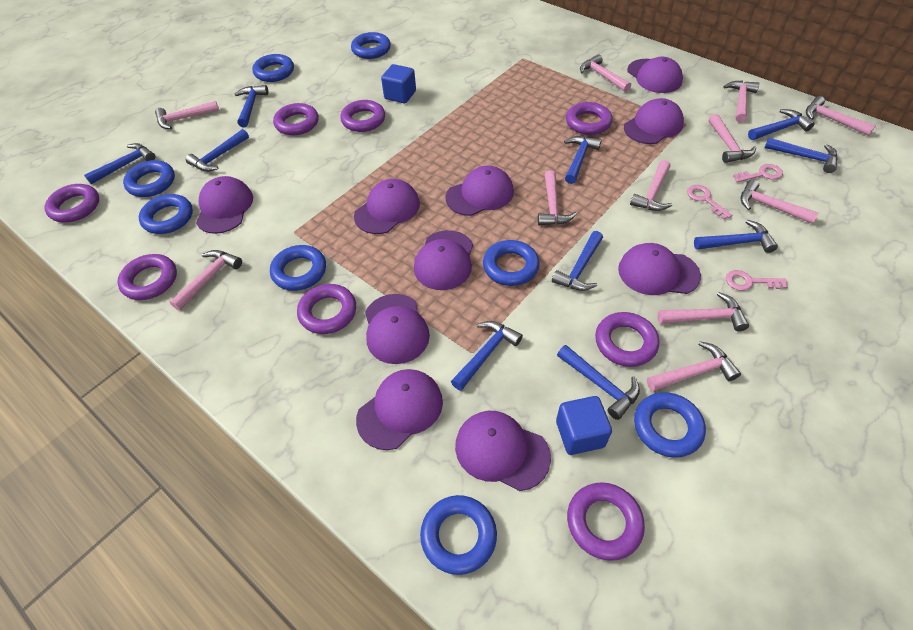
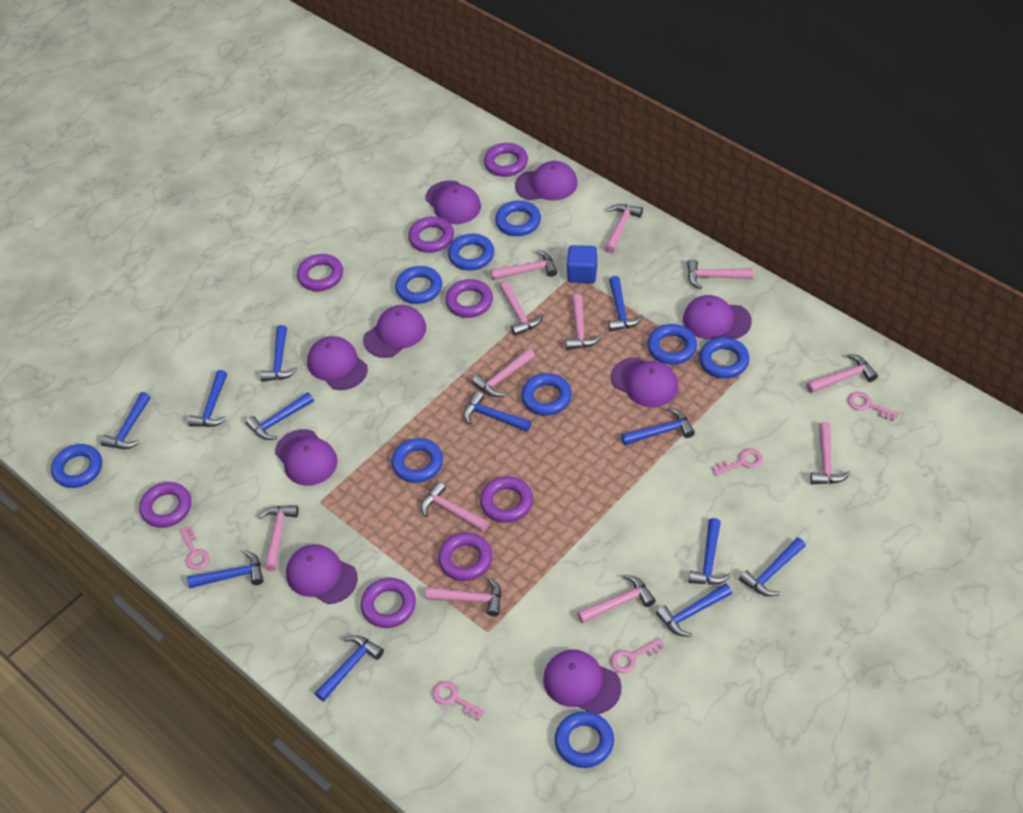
blue cube: [381,64,416,103] [556,396,612,455] = 2 -> [567,245,597,283] = 1
blue hammer: [84,143,155,184] [185,129,249,172] [235,85,268,127] [451,321,523,391] [552,231,603,291] [557,345,640,420] [564,136,602,184] [694,220,778,253] [748,109,815,140] [765,137,838,173] = 10 -> [101,392,151,449] [187,550,263,588] [188,370,227,427] [246,392,314,440] [260,325,298,382] [315,635,384,702] [464,391,531,432] [608,276,644,332] [621,408,695,445] [656,583,732,637] [689,518,731,585] [739,537,806,596] = 12
blue ring: [123,160,175,197] [139,194,193,234] [252,54,294,82] [270,245,326,291] [351,32,391,59] [420,495,497,575] [483,240,540,286] [634,392,706,458] = 8 -> [51,444,102,488] [392,438,443,483] [395,266,442,304] [448,234,494,271] [495,200,541,236] [521,373,572,416] [555,711,614,768] [647,324,697,365] [699,337,750,378] = 9
pink hammer: [155,101,219,129] [170,250,242,311] [538,170,577,225] [580,54,631,92] [630,160,672,211] [647,341,741,391] [657,292,749,331] [709,114,756,163] [723,81,759,123] [741,179,819,224] [806,96,875,136] = 11 -> [258,505,299,571] [421,481,489,532] [426,577,501,616] [472,348,535,397] [491,250,557,280] [499,281,543,336] [566,294,602,350] [577,575,656,624] [605,204,643,253] [687,259,753,289] [806,354,878,393] [811,422,851,484] = 12
pink key: [687,185,732,220] [726,270,788,291] [733,164,783,183] = 3 -> [180,526,210,570] [432,681,485,720] [610,638,665,673] [712,448,763,476] [848,392,899,421] = 5
purple cap: [196,176,253,234] [354,179,420,234] [356,369,443,450] [365,294,430,364] [414,230,473,290] [445,166,514,216] [455,411,551,491] [618,243,701,295] [624,98,684,144] [627,57,683,93] = 10 -> [275,429,338,486] [286,544,358,604] [307,336,368,390] [364,305,426,358] [426,181,481,224] [515,161,578,200] [543,649,622,714] [611,357,678,407] [683,295,752,339] = 9

